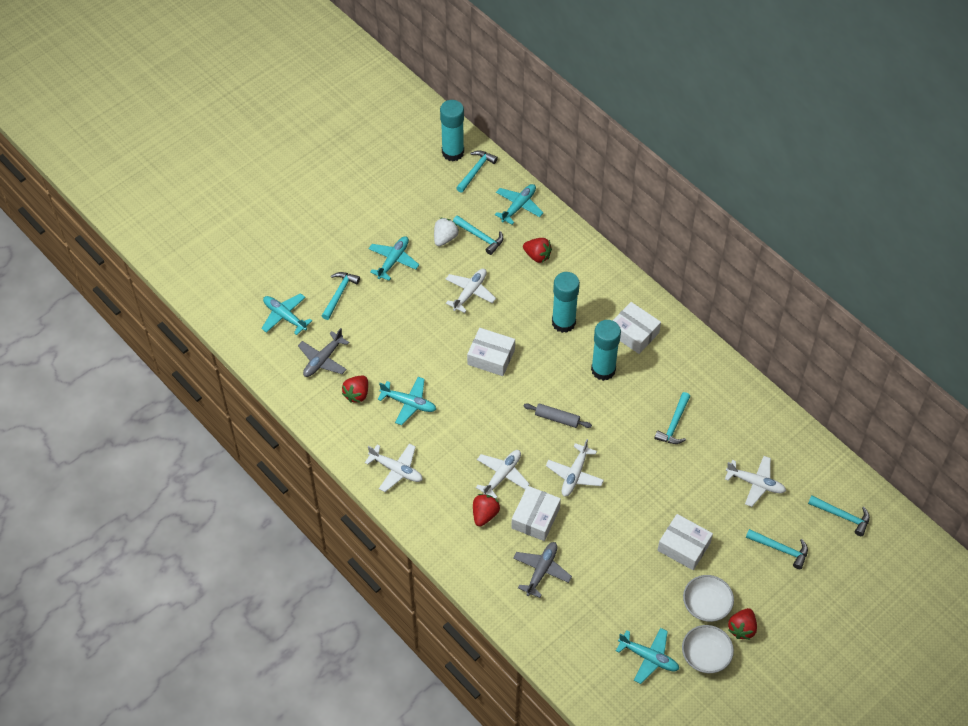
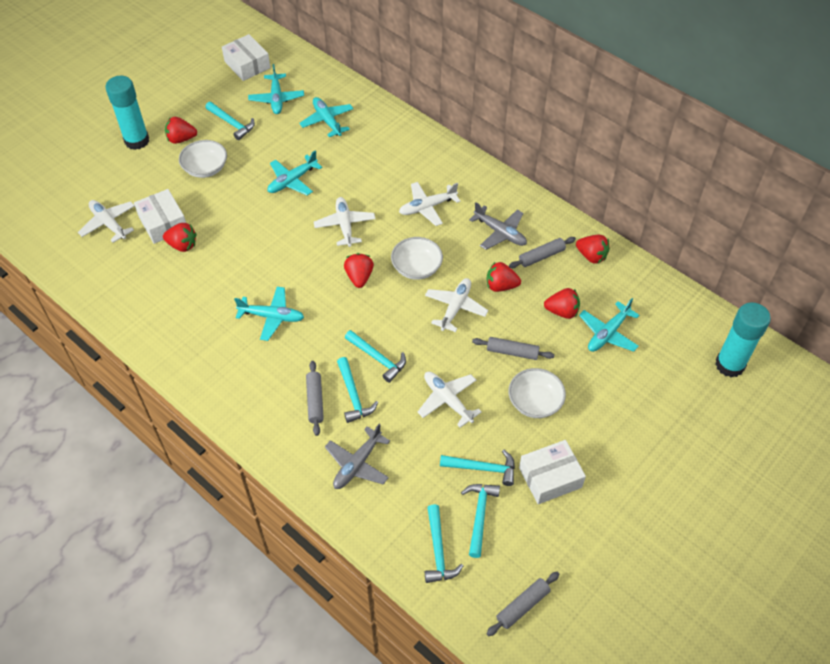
grey rolling pin: [524,403,592,428] = 1 -> [306,361,324,436] [472,337,554,360] [486,572,560,636] [509,237,576,268] = 4
red strawberry: [342,376,368,403] [473,494,500,527] [523,238,552,263] [728,608,757,640] = 4 -> [163,223,196,252] [165,117,197,144] [344,253,374,288] [486,262,521,292] [544,288,580,319] [576,235,610,264] = 6
turquoise glue stick: [440,100,464,161] [552,272,580,333] [591,320,621,381] = 3 -> [105,76,149,150] [715,302,771,377] = 2
white bowl: [682,625,734,673] [683,575,734,622] = 2 -> [179,140,227,178] [391,237,443,280] [508,368,566,418] = 3
white box: [467,328,515,376] [511,486,561,541] [613,302,661,354] [657,514,713,570] = 4 -> [134,189,186,244] [222,34,271,81] [519,440,586,504] = 3
white strawberry: [434,218,459,246] = 1 -> none = 0

